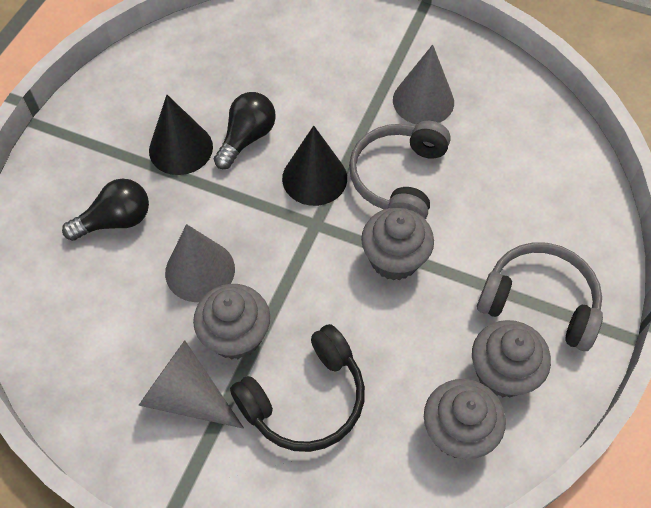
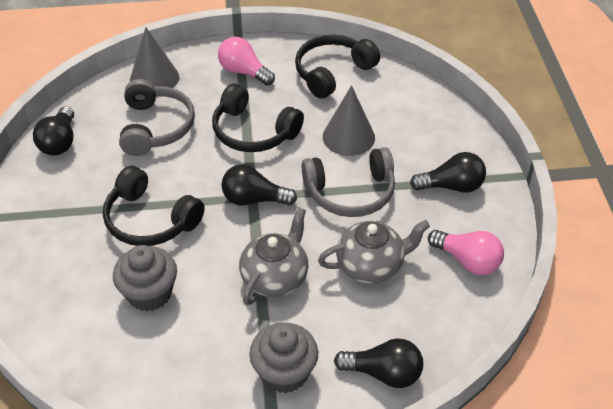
black cone: [149,95,213,175] [282,126,347,206] = 2 -> none = 0
black headphones: [230,324,365,452] = 1 -> [103,166,205,246] [212,84,304,152] [295,35,380,99] = 3
black light bulb: [62,179,149,241] [214,92,276,169] = 2 -> [33,106,74,155] [221,164,297,206] [334,338,423,388] [410,152,486,193] = 4
grey cone: [138,340,244,429] [165,224,235,302] [393,45,454,125] = 3 -> [130,27,179,88] [323,85,375,156] = 2
grey cupcake: [193,284,270,360] [361,207,434,281] [424,379,506,459] [472,320,551,397] = 4 -> [113,245,177,311] [249,322,318,393] = 2
grey teapot: none = 0 -> [239,207,308,305] [318,220,430,284] = 2
pink light bulb: none = 0 -> [218,37,275,86] [428,230,504,275] = 2

